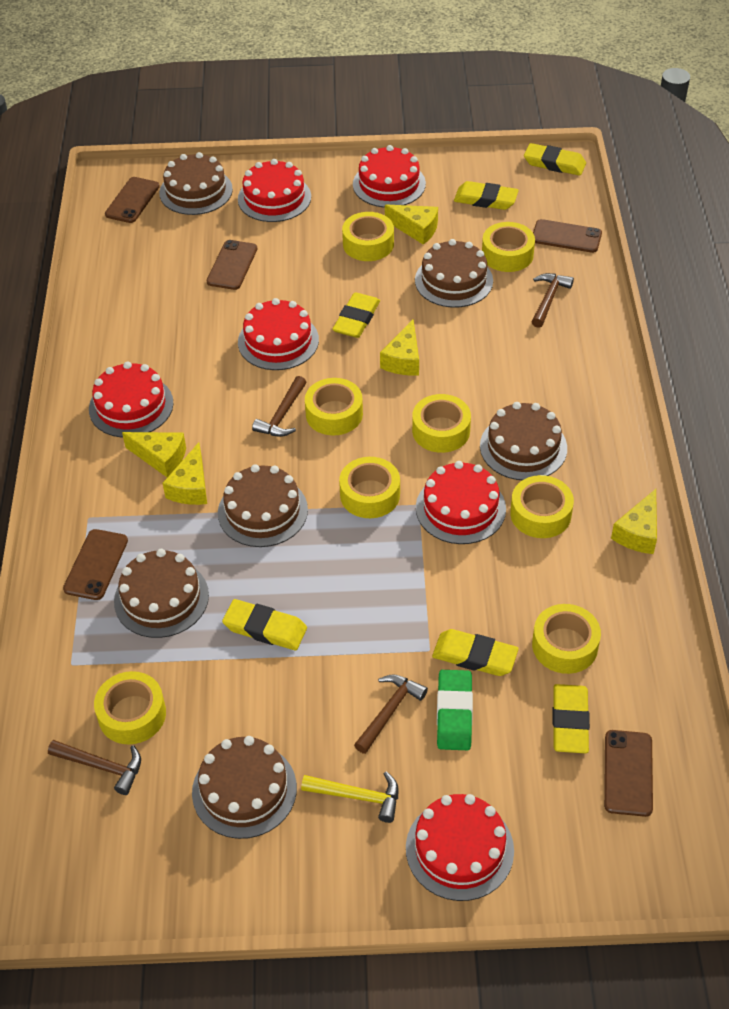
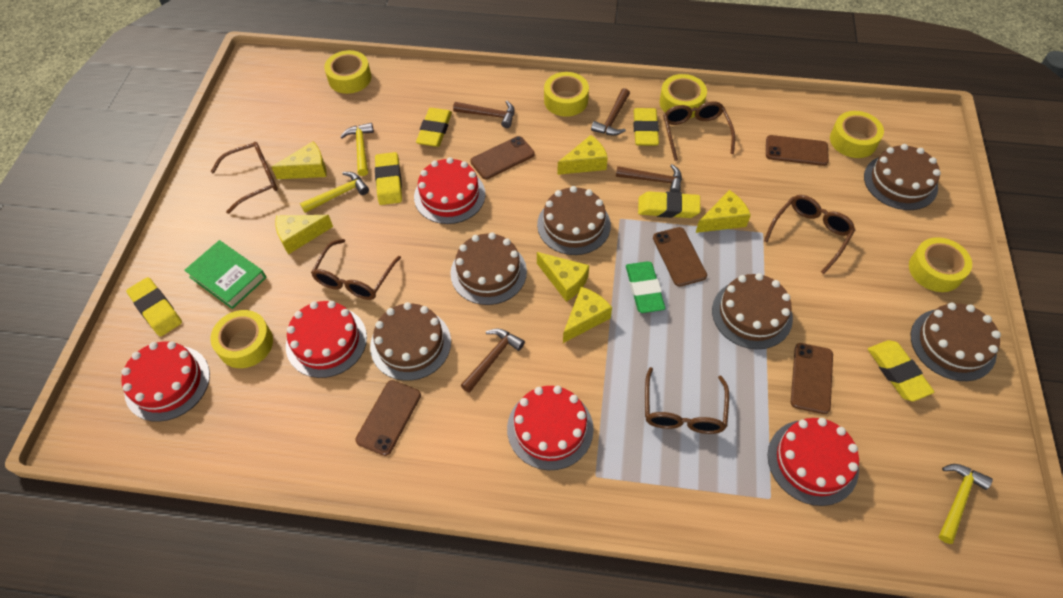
brown glasses: none = 0 -> [210,142,278,214] [311,239,401,300] [645,367,729,434] [663,101,735,161] [764,195,855,274] = 5
green book: none = 0 -> [184,240,266,309] = 1
red cake: [89,362,173,437] [238,159,311,222] [238,298,319,370] [353,145,426,208] [406,794,514,901] [416,461,506,544] = 6 -> [121,341,210,422] [286,301,367,378] [414,157,486,224] [507,386,594,470] [768,418,859,506] = 5
yellow cheese: [122,432,186,477] [162,442,207,505] [380,320,419,376] [385,204,438,245] [611,489,657,554] = 5 -> [272,141,327,179] [275,215,333,254] [537,252,589,302] [557,135,608,175] [563,287,612,343] [696,190,751,233] = 6
yellow hammer: [301,771,398,823] = 1 -> [300,172,369,213] [340,123,374,176] [938,464,993,544] = 3
yellow tape: [94,671,166,744] [305,378,363,435] [339,457,400,518] [342,212,394,261] [412,394,471,453] [482,222,535,272] [510,475,574,538] [532,604,601,674] = 8 -> [210,310,273,368] [324,50,371,94] [544,72,589,117] [659,74,707,118] [830,111,884,158] [909,237,972,292] = 6

